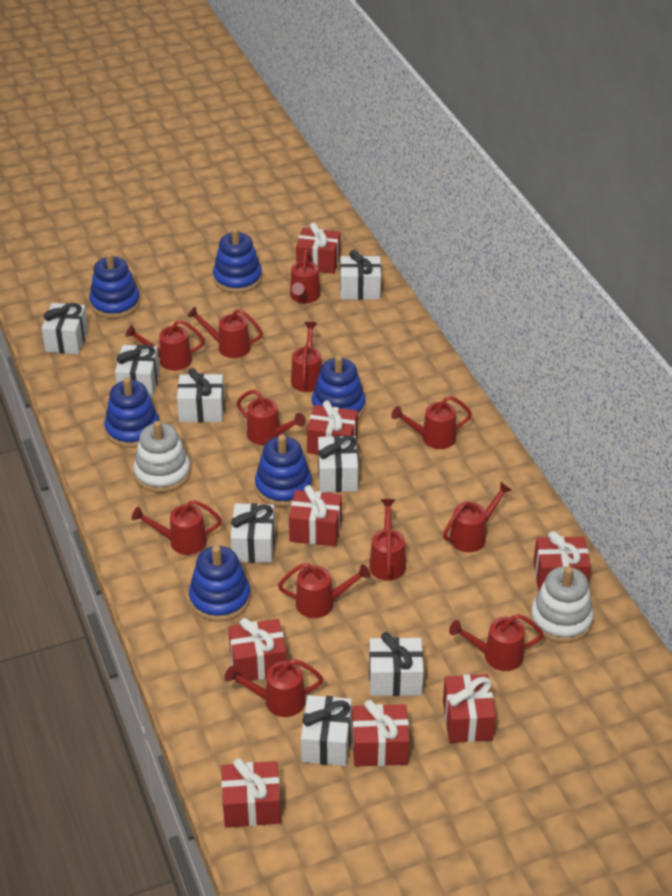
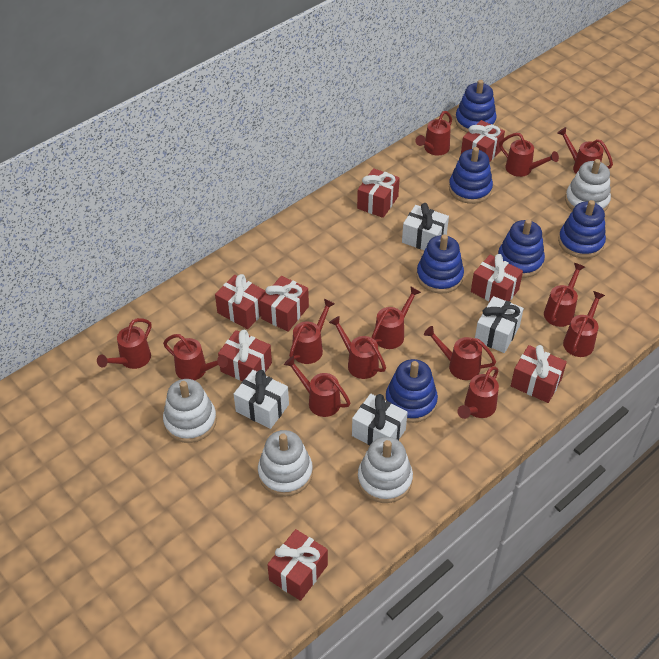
red watering can: [126,320,205,371] [132,500,222,555] [187,307,263,358] [225,659,323,717] [236,390,306,445] [278,563,371,618] [290,250,321,303] [291,322,322,392] [369,499,406,580] [391,396,472,449] [443,482,512,552] [449,614,544,671] = 12 -> [97,318,151,369] [163,334,228,380] [284,356,350,417] [289,299,335,364] [329,316,386,379] [371,286,421,349] [415,111,452,155] [424,326,496,380] [457,366,499,419] [499,133,559,177] [544,263,585,327] [557,127,613,174] [563,291,605,357] = 13
white gift: [41,303,88,354] [115,344,160,397] [177,368,224,422] [230,503,275,563] [301,695,352,766] [318,436,358,492] [340,250,381,300] [369,632,424,696] = 8 -> [234,370,289,429] [352,394,408,446] [402,203,449,251] [475,296,524,353] = 4
white stacking toy: [133,421,191,493] [530,566,594,643] = 2 -> [163,379,217,443] [258,430,313,496] [358,437,413,503] [565,159,611,212] = 4

